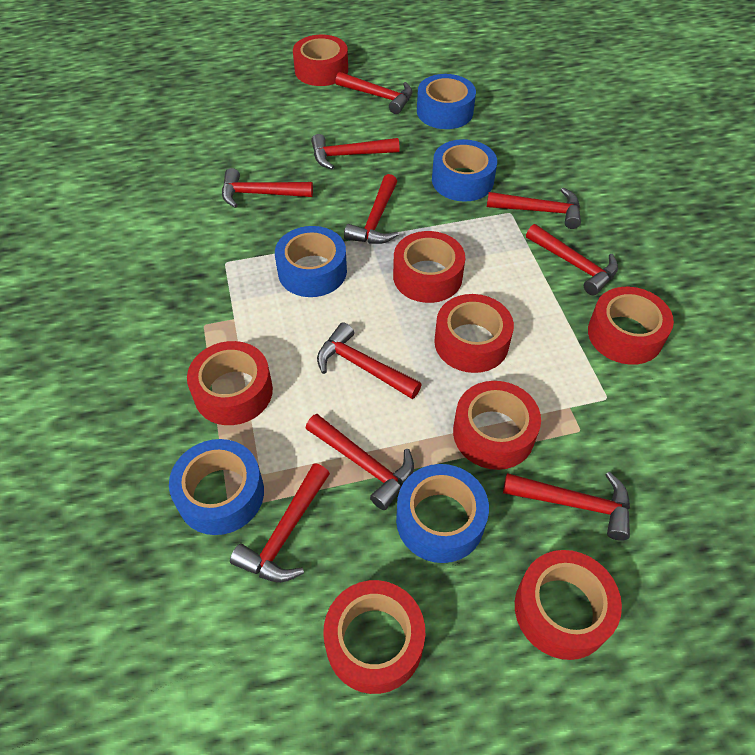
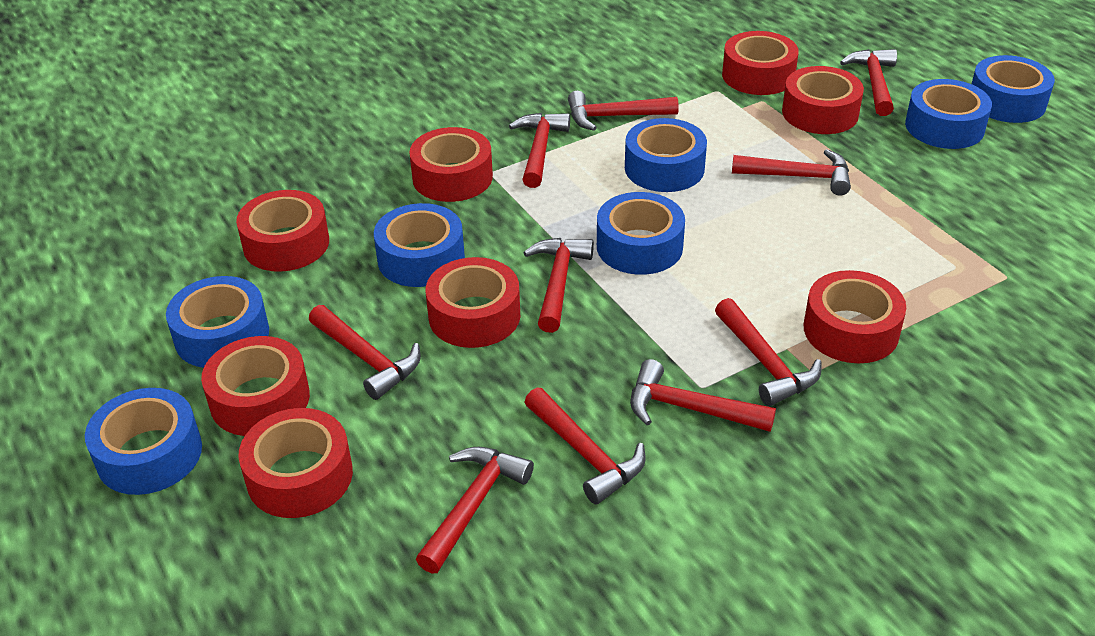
blue tape: [169,439,264,535] [275,226,347,297] [396,464,489,563] [417,74,476,129] [432,139,497,202] = 5 -> [85,388,202,495] [166,276,269,368] [374,203,465,287] [597,192,685,275] [625,118,707,192] [905,79,992,149] [972,55,1055,123] = 7

